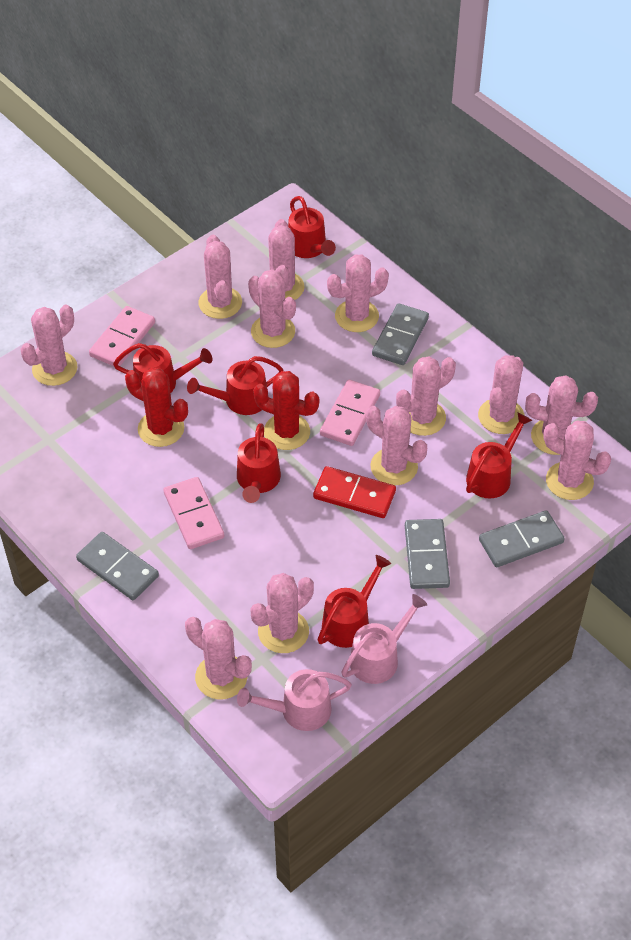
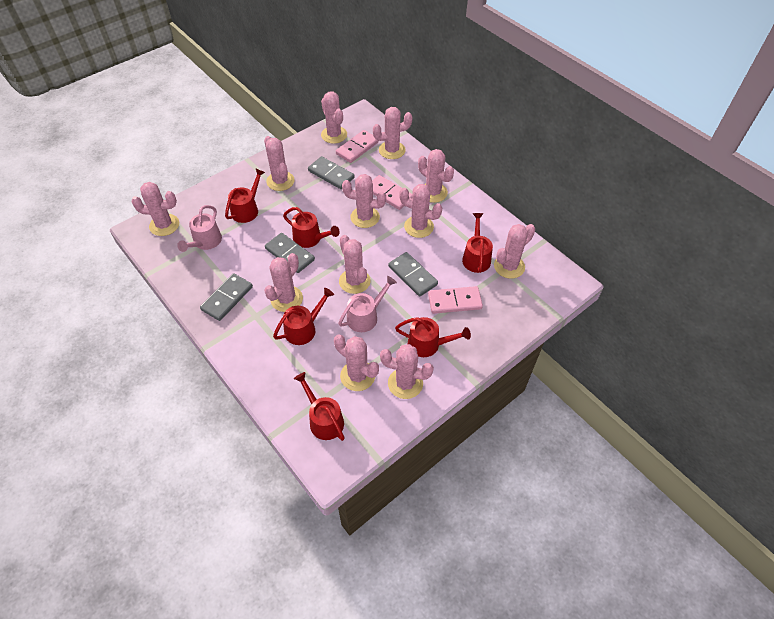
red cactus: [125,368,188,447] [253,371,319,450] = 2 -> none = 0
red domino: [313,466,396,518] = 1 -> none = 0

